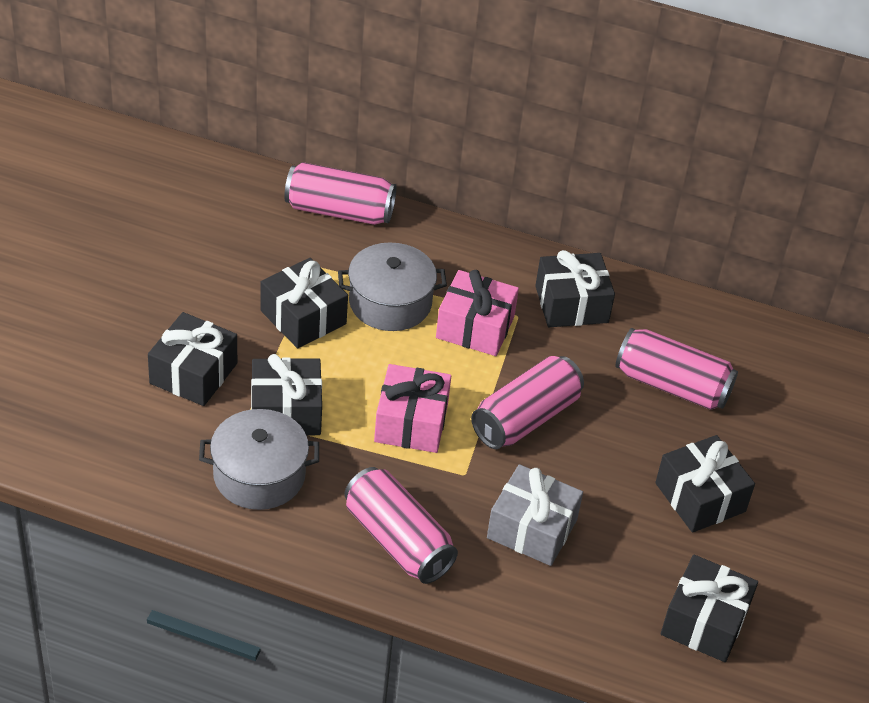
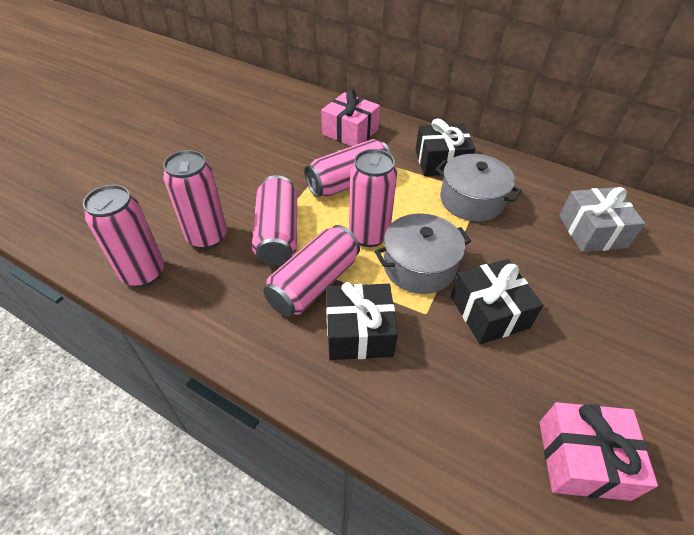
black gift: [148,312,237,406] [251,354,322,435] [260,258,348,348] [535,250,615,327] [655,435,755,533] [661,555,758,662] = 6 -> [326,282,398,360] [415,118,475,176] [451,259,543,344] = 3
pink can: [284,162,396,225] [345,467,458,584] [471,356,584,449] [615,328,738,410] = 4 -> [83,185,164,287] [163,150,227,249] [252,175,297,266] [263,225,360,317] [304,139,391,197] [349,149,397,247] = 6

